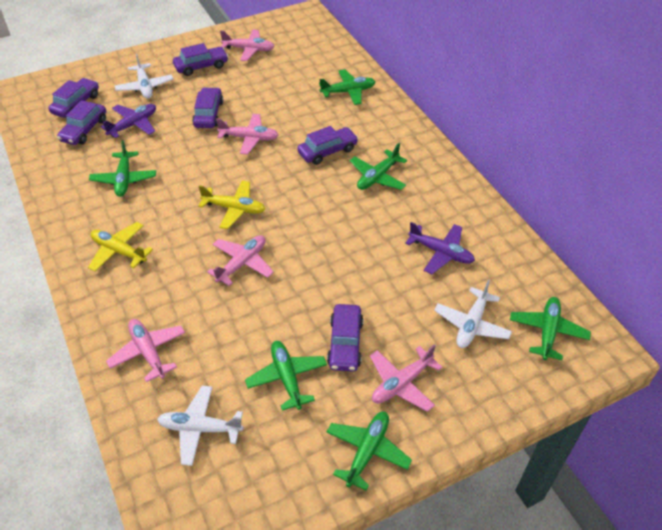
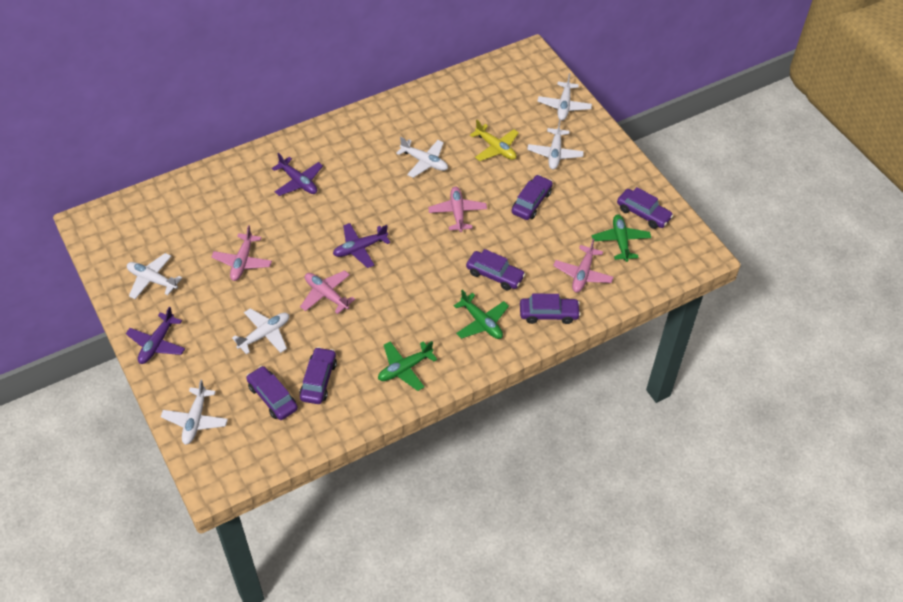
green plane: [89,140,156,197] [245,341,327,411] [319,69,376,105] [326,412,412,491] [350,143,407,190] [510,297,591,360] = 6 -> [378,341,437,391] [454,289,509,339] [592,214,651,262] = 3
pink plane: [106,319,185,382] [207,235,274,286] [216,114,279,155] [220,30,275,61] [370,344,443,412] = 5 -> [211,225,272,281] [300,270,355,314] [428,187,487,232] [553,239,614,293] = 4
purple plane: [101,104,156,138] [405,222,475,274] = 2 -> [126,307,185,364] [272,153,323,196] [333,223,390,268] = 3
white plane: [115,54,173,99] [157,386,243,466] [434,280,512,348] = 3 -> [127,253,182,299] [161,380,228,445] [232,308,289,355] [396,137,448,178] [527,120,584,170] [538,73,592,120] = 6
yellow plane: [88,222,153,271] [198,180,265,229] = 2 -> [470,120,519,161] = 1

